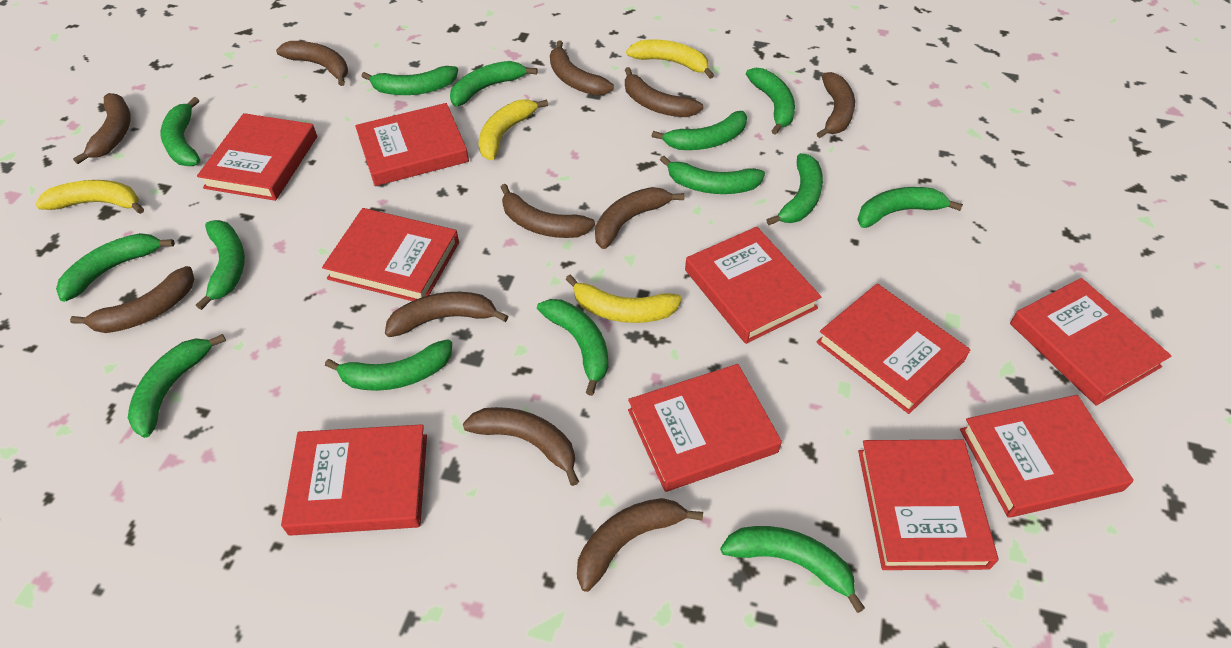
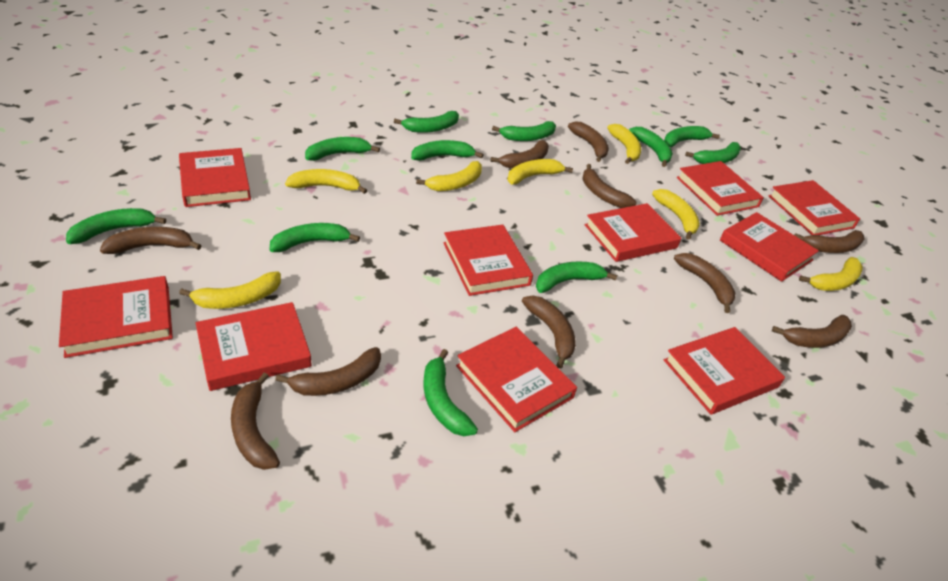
brown banana: [70,266,194,333] [73,93,131,164] [276,41,348,86] [385,292,508,337] [463,407,579,486] [500,184,595,238] [550,40,614,95] [577,498,703,592] [595,187,684,249] [625,67,703,117] [817,72,855,138] = 11 -> [100,227,201,254] [231,372,280,470] [275,347,381,396] [490,140,549,168] [522,295,576,369] [568,122,609,162] [582,164,636,208] [674,253,735,313] [772,315,852,348] [795,230,864,253] = 10
green banana: [56,233,175,302] [128,334,226,438] [161,97,200,166] [196,220,245,310] [325,339,452,391] [362,66,458,95] [450,61,537,107] [537,299,608,396] [652,111,747,150] [660,155,765,194] [720,526,865,613] [746,68,795,135] [766,153,823,225] [857,187,963,228] = 14 -> [66,208,166,244] [270,223,360,252] [305,137,380,161] [394,111,459,133] [411,140,483,161] [424,349,478,436] [492,121,556,141] [536,261,617,293] [629,127,673,167] [664,126,720,147] [685,142,741,164] = 11
yellow banana: [35,180,144,214] [479,99,548,160] [566,275,682,323] [626,39,714,79] = 4 -> [179,271,281,309] [285,169,367,194] [416,161,482,191] [507,159,573,185] [607,124,641,164] [652,189,700,240] [799,257,863,291] = 7

